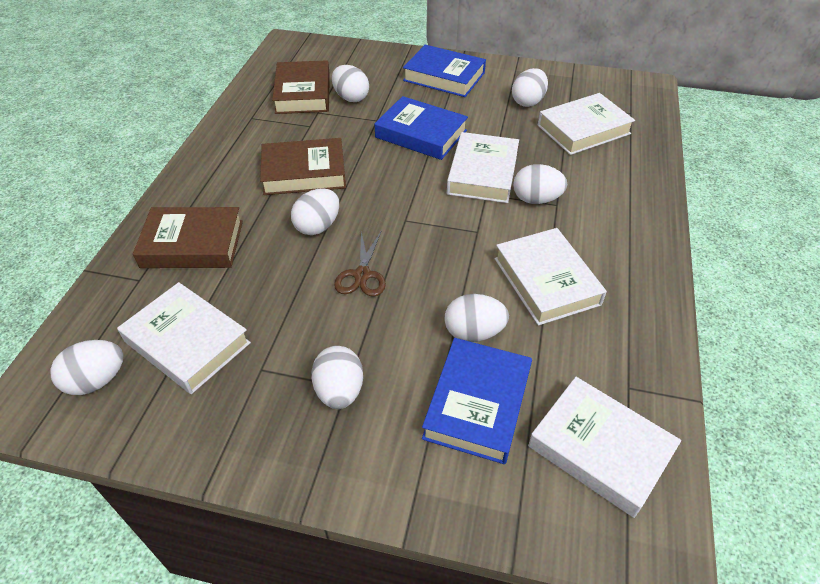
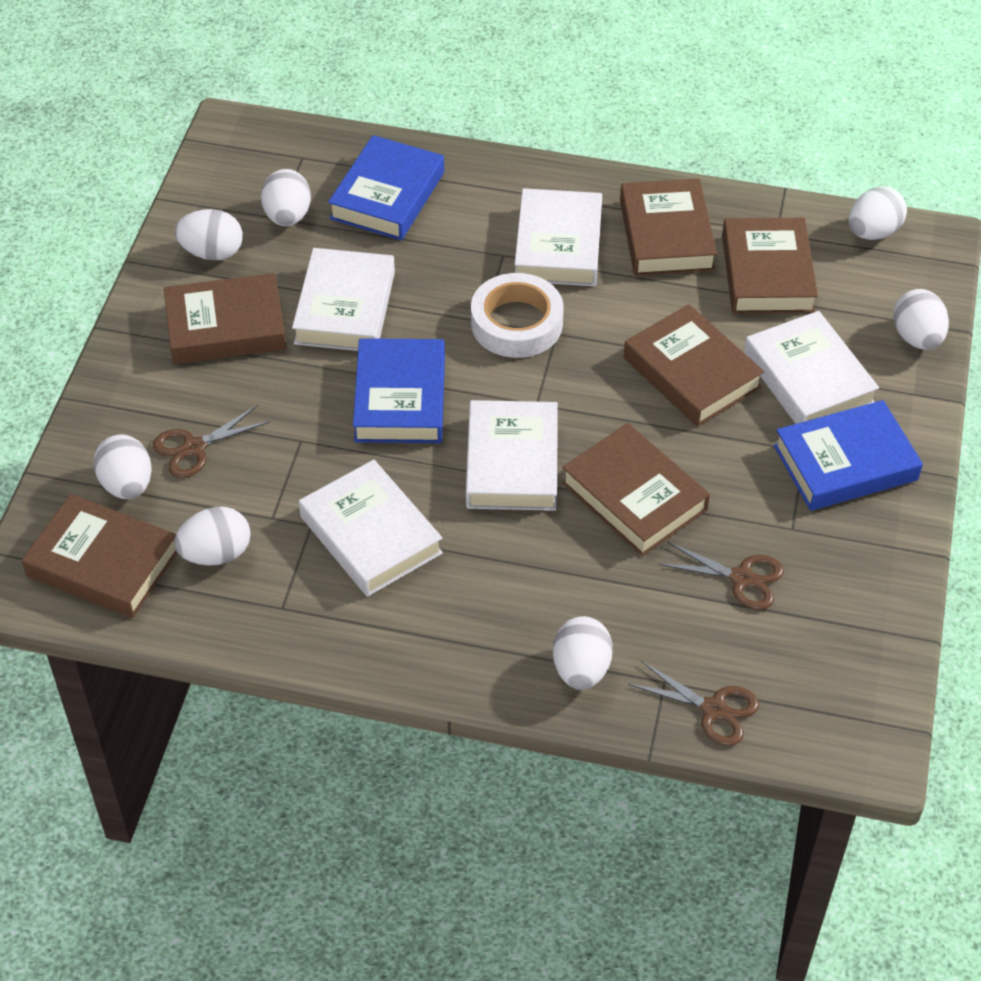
brown book: [133,207,243,268] [260,138,346,195] [272,60,330,114] = 3 -> [22,494,177,618] [164,273,286,364] [561,423,710,556] [620,178,717,276] [624,304,764,427] [722,218,818,314] = 6
brown scissors: [334,231,386,297] = 1 -> [153,405,270,478] [628,661,759,746] [658,541,784,610] = 3
white tape: none = 0 -> [471,273,564,358] = 1

